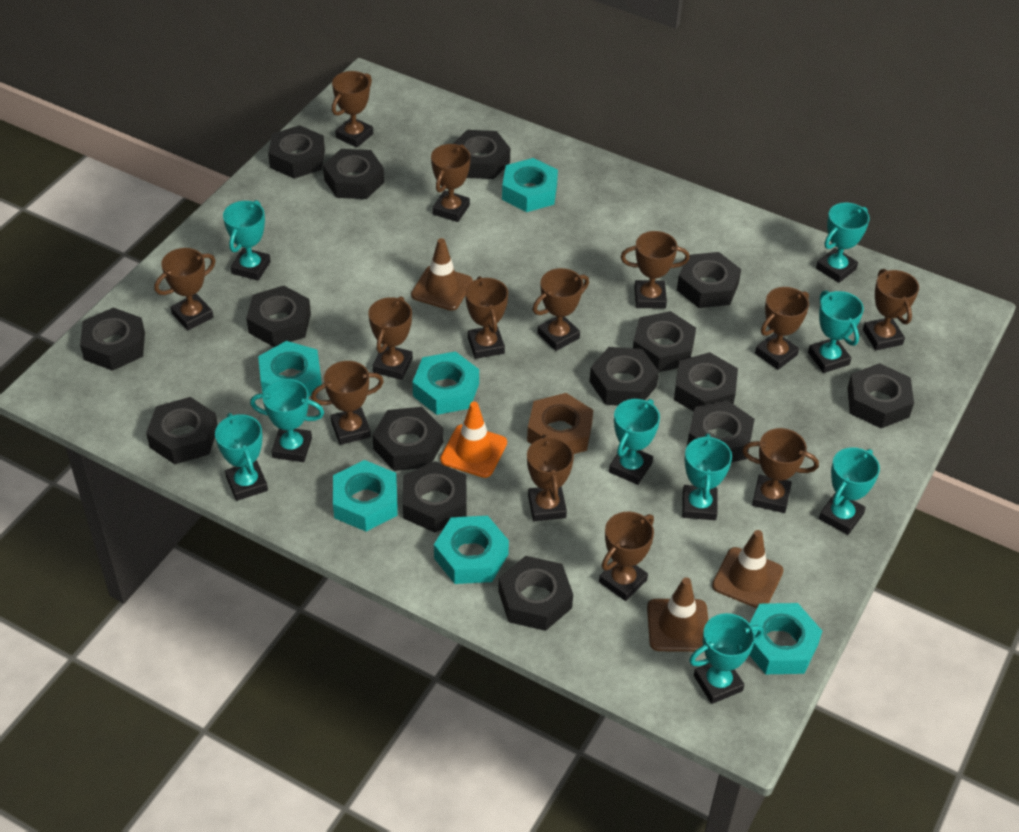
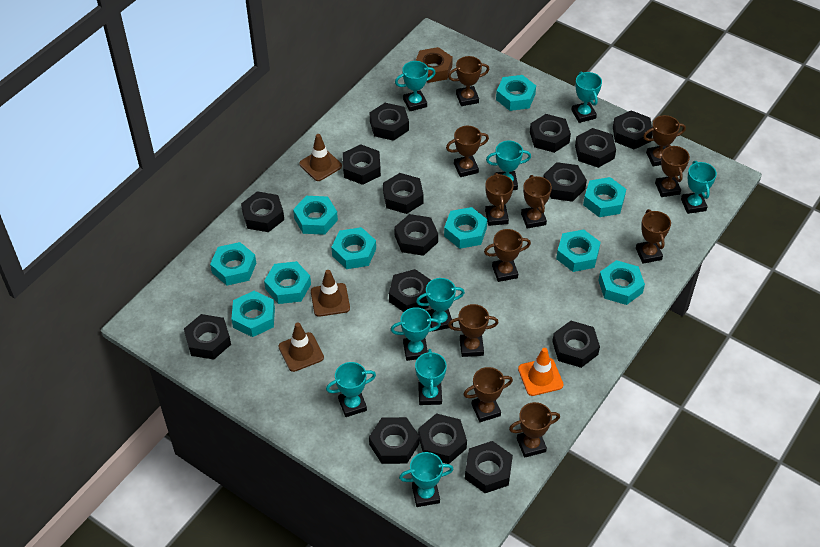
brown trophy: [154,248,216,330] [311,361,384,445] [332,71,373,148] [368,296,413,380] [431,144,471,222] [465,276,508,359] [527,434,574,521] [533,268,589,351] [599,512,654,601] [621,231,690,309] [742,428,819,513] [755,287,809,370] [863,269,919,350] = 13 -> [446,126,489,177] [448,56,489,106] [448,304,499,357] [463,367,513,422] [484,229,531,282] [485,173,514,226] [509,402,560,458] [521,175,552,229] [636,209,671,264] [643,115,686,166] [655,144,690,197] = 11
turquoise nut: [258,341,322,396] [333,460,398,531] [412,351,479,415] [434,516,509,584] [502,158,558,212] [749,603,822,674] = 6 -> [210,242,256,285] [231,291,275,337] [264,261,311,304] [293,196,338,235] [332,227,376,269] [444,207,487,249] [496,75,536,111] [556,229,601,272] [583,177,626,217] [598,260,645,305] = 10

